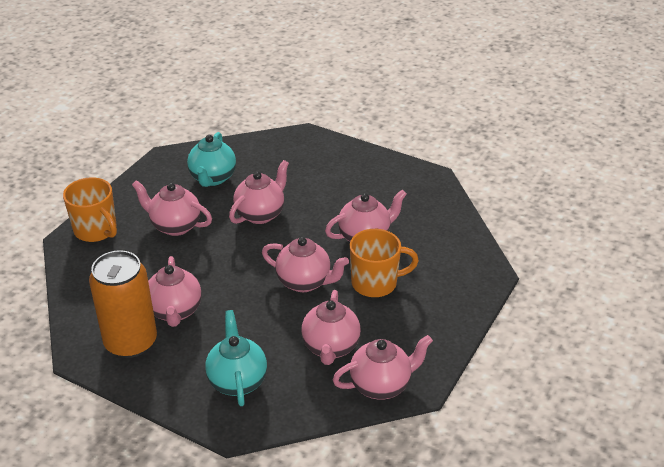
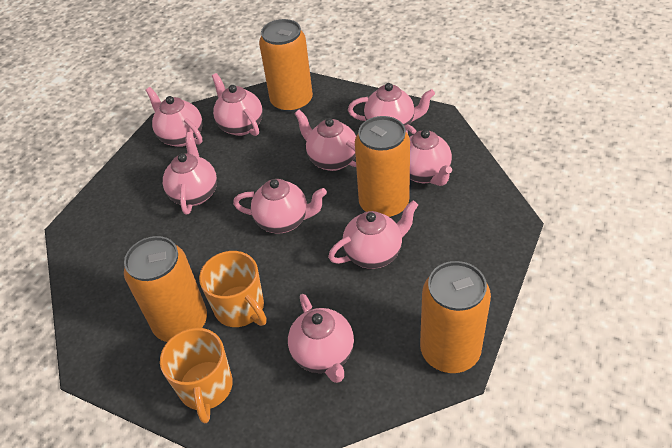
orange can: [89,250,157,358] = 1 -> [124,236,207,342] [259,19,313,113] [355,116,410,218] [420,261,491,373] = 4
pink teapot: [132,180,212,236] [148,256,202,327] [229,160,289,224] [262,237,349,292] [301,290,361,365] [325,190,407,242] [333,335,433,400] = 7 -> [146,87,203,147] [163,132,217,215] [212,73,263,136] [233,179,327,234] [288,294,354,383] [294,109,356,171] [328,201,418,269] [348,83,435,126] [404,124,452,186] = 9
turquoise teapot: [187,132,236,187] [205,310,267,406] = 2 -> none = 0

